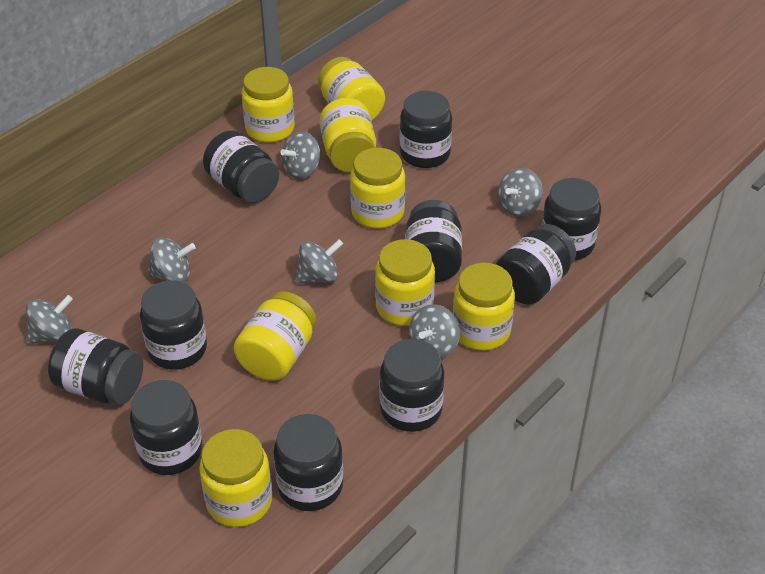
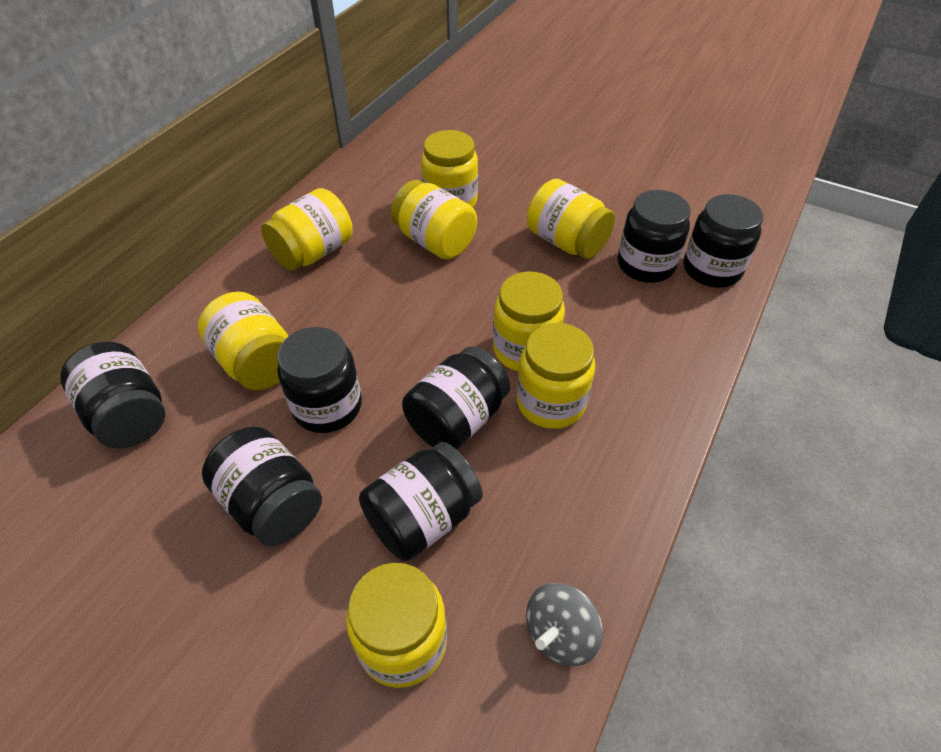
black jar: [48,328,143,405] [130,380,203,475] [140,281,207,370] [203,130,279,203] [274,414,343,511] [379,339,444,432] [400,91,452,168] [405,200,462,283] [496,224,576,305] [542,178,601,260] = 10 -> [60,342,165,448] [202,427,322,546] [277,327,362,433] [359,442,483,561] [402,346,510,450] [618,190,691,283] [684,194,763,288] = 7
grey spinning top: [26,295,73,344] [147,237,196,283] [280,132,320,179] [295,239,343,284] [409,304,460,358] [498,168,543,217] = 6 -> [526,583,603,666] = 1

